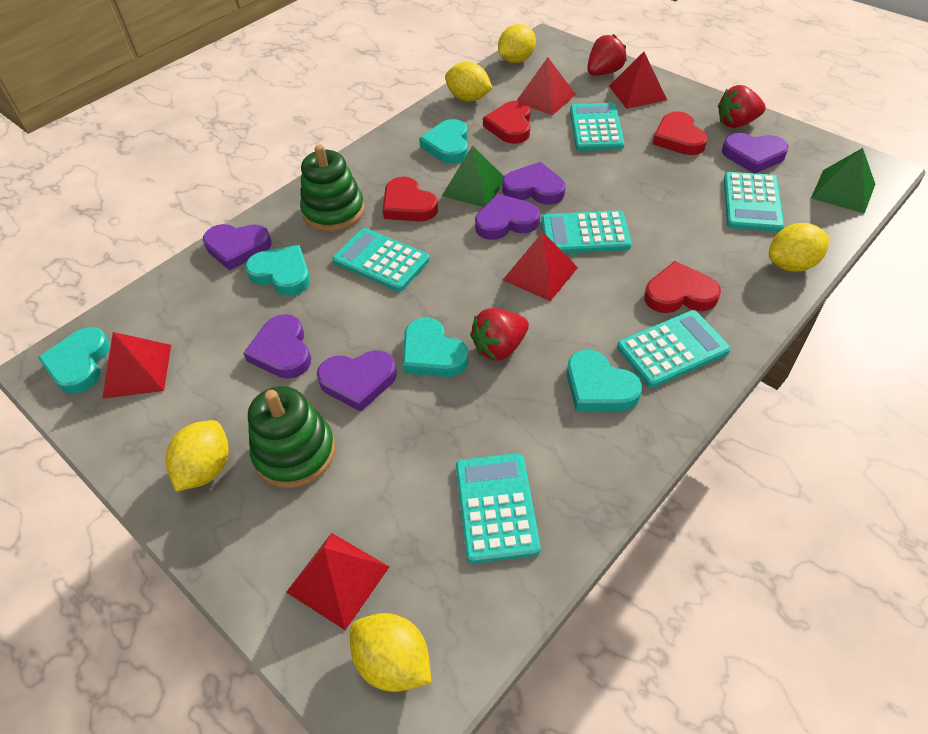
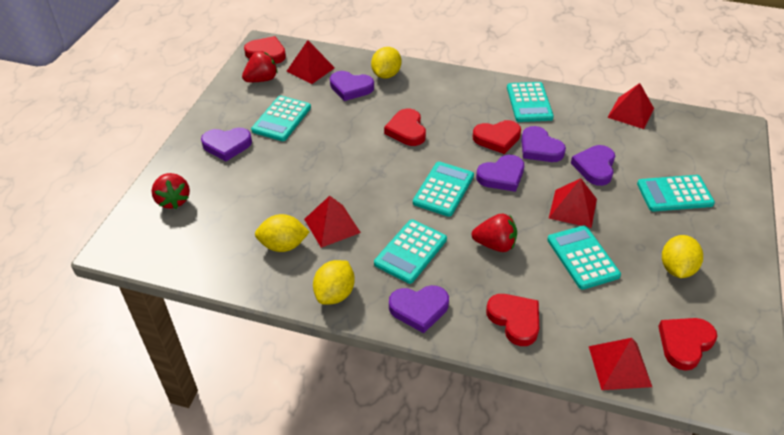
green pyramid: [442,145,504,207] [811,148,875,214] = 2 -> none = 0
green stacking toy: [248,386,335,488] [300,144,365,232] = 2 -> none = 0
red heart: [383,176,438,222] [483,101,531,144] [644,261,721,313] [653,111,708,155] = 4 -> [244,36,286,64] [384,109,426,146] [472,120,521,154] [486,294,539,346] [658,318,717,371] = 5
turquoise heart: [38,327,110,394] [245,245,310,296] [403,317,469,377] [419,119,468,164] [567,350,642,411] = 5 -> none = 0
yellow lemon: [165,420,229,492] [350,613,431,692] [445,62,493,102] [498,24,536,63] [769,223,829,272] = 5 -> [255,214,310,252] [313,260,355,305] [371,47,401,79] [662,235,703,278] = 4

